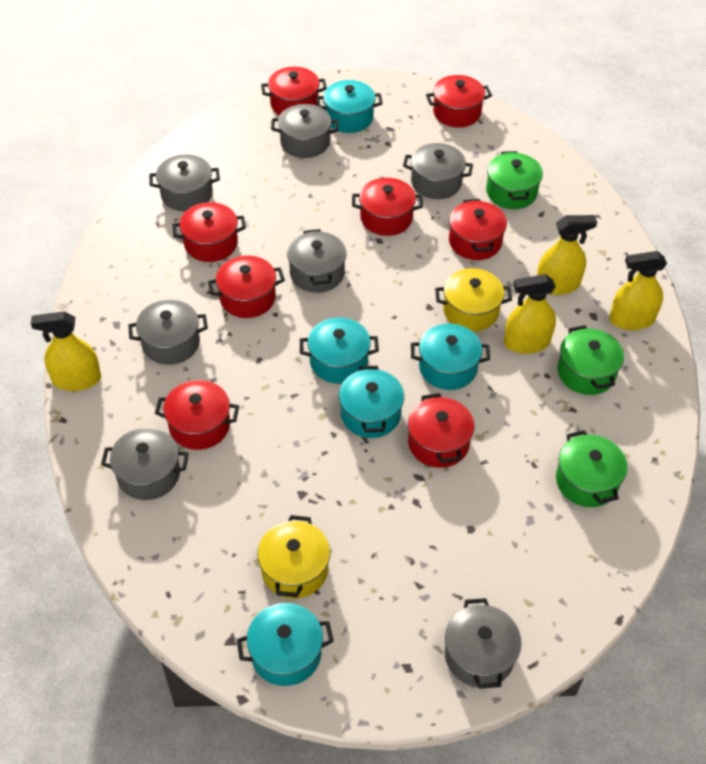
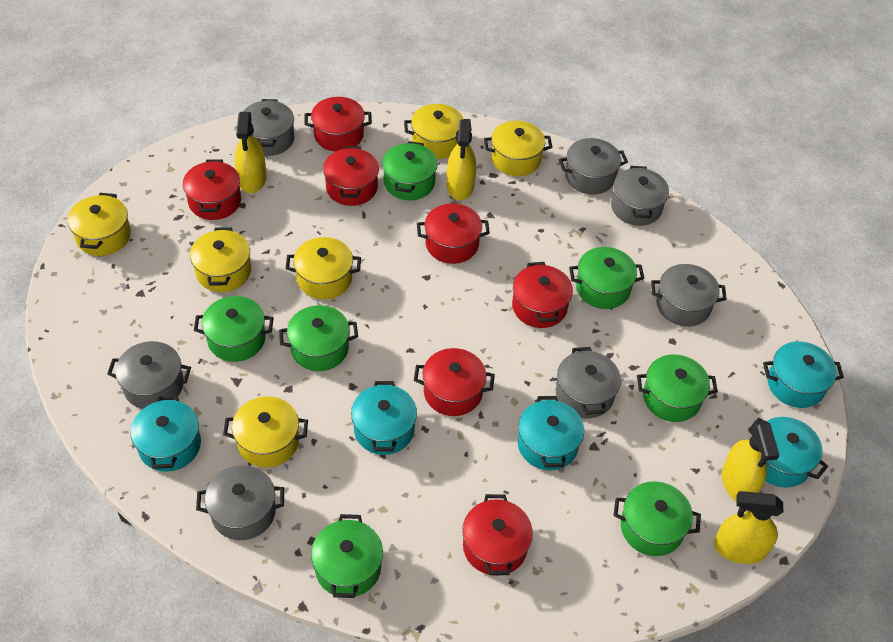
green pot: [486,151,543,209] [556,430,627,507] [558,325,624,395] = 3 -> [194,296,274,362] [279,305,358,371] [311,514,383,598] [382,141,437,201] [569,247,645,309] [613,481,701,556] [637,354,718,422] = 7
red pot: [155,380,239,450] [172,202,246,262] [208,255,285,318] [261,67,327,116] [352,178,423,236] [408,393,474,468] [426,75,492,128] [449,199,507,260] = 8 -> [183,159,241,220] [305,97,372,152] [323,146,379,206] [414,348,495,416] [417,203,490,264] [462,494,533,576] [512,262,573,328] = 7
yellow pot: [258,515,330,599] [435,268,512,331] = 2 -> [68,193,131,256] [190,228,251,292] [223,396,308,468] [285,237,361,299] [404,104,472,159] [484,121,552,176] = 6

